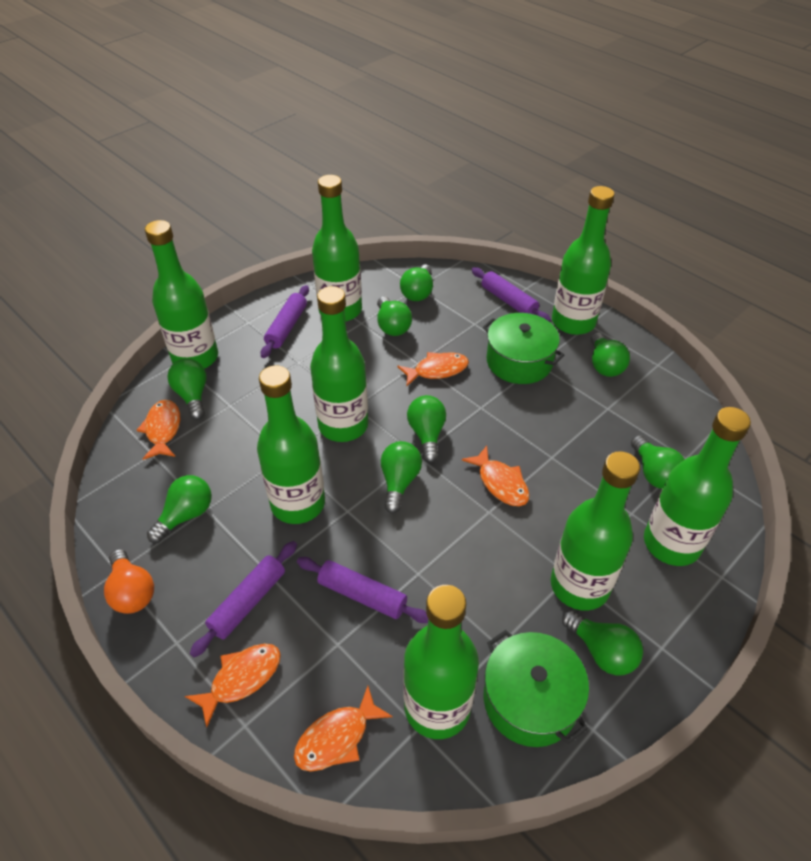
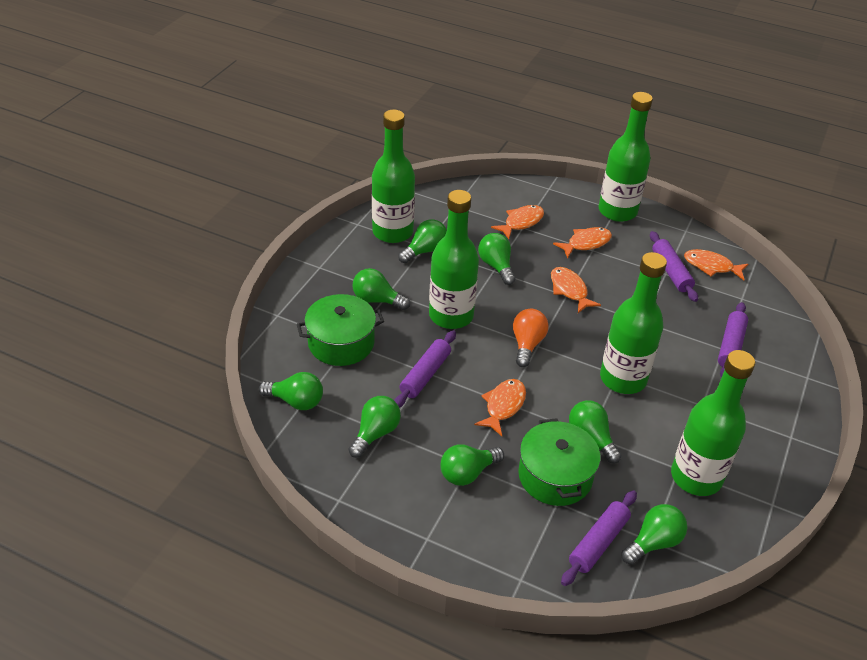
green bottle: [145,220,218,369] [257,365,325,524] [310,286,368,442] [312,175,362,322] [404,585,479,739] [551,451,640,611] [552,186,615,335] [644,407,751,566] = 8 -> [372,110,415,243] [429,190,479,329] [599,92,653,222] [600,252,667,394] [671,350,755,496] = 5
green light bulb: [147,475,212,543] [167,358,206,420] [377,297,412,336] [381,441,422,513] [400,264,433,301] [407,395,446,463] [562,610,643,676] [591,332,630,377] [631,435,685,489] = 9 -> [259,372,323,410] [348,396,401,458] [352,268,410,310] [398,219,447,263] [440,444,504,486] [478,233,515,285] [569,400,622,464] [621,504,687,565] = 8

